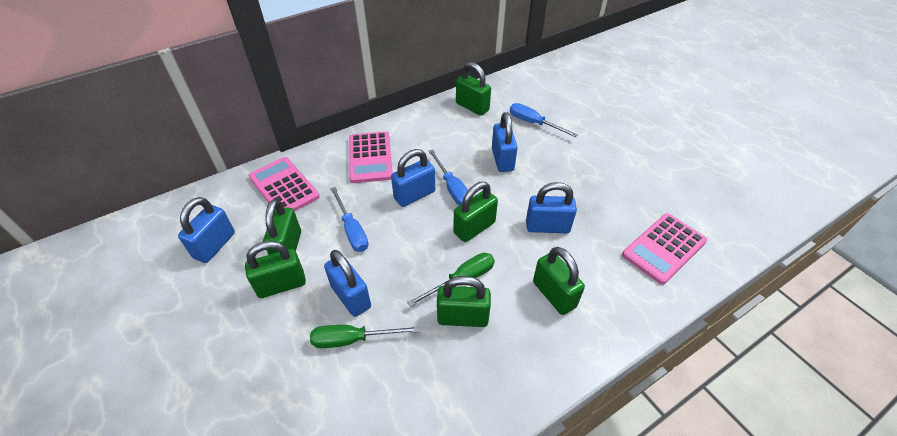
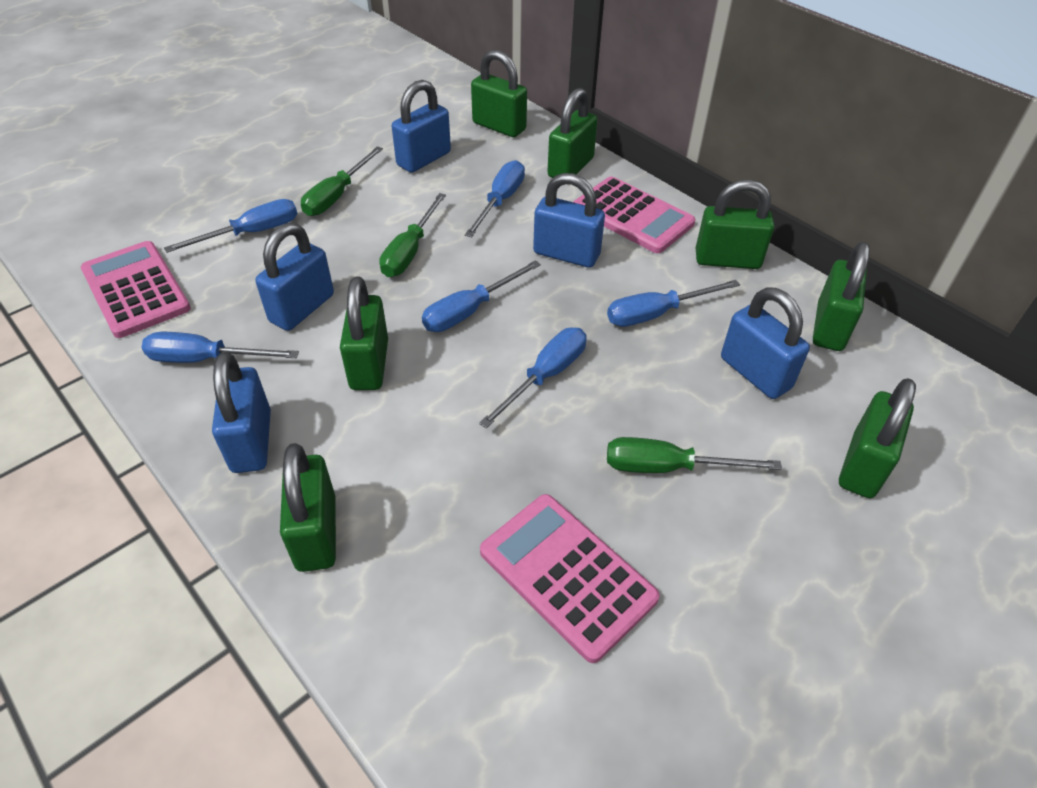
blue screwdriver: [330,187,368,252] [429,149,468,205] [510,103,578,137] = 3 -> [142,332,299,363] [164,199,297,253] [422,260,541,332] [465,160,525,237] [479,327,586,429] [607,280,740,327] = 6
green padlock: [245,241,306,298] [263,199,301,255] [437,276,491,327] [453,182,498,242] [456,62,491,116] [533,247,585,315] = 6 -> [280,443,336,572] [340,276,388,390] [471,50,527,137] [547,88,598,178] [696,179,774,269] [813,241,870,351] [839,378,916,498] = 7
green screwdriver: [310,325,420,348] [407,253,495,307] = 2 -> [301,146,383,216] [379,193,446,277] [607,437,782,473] = 3

